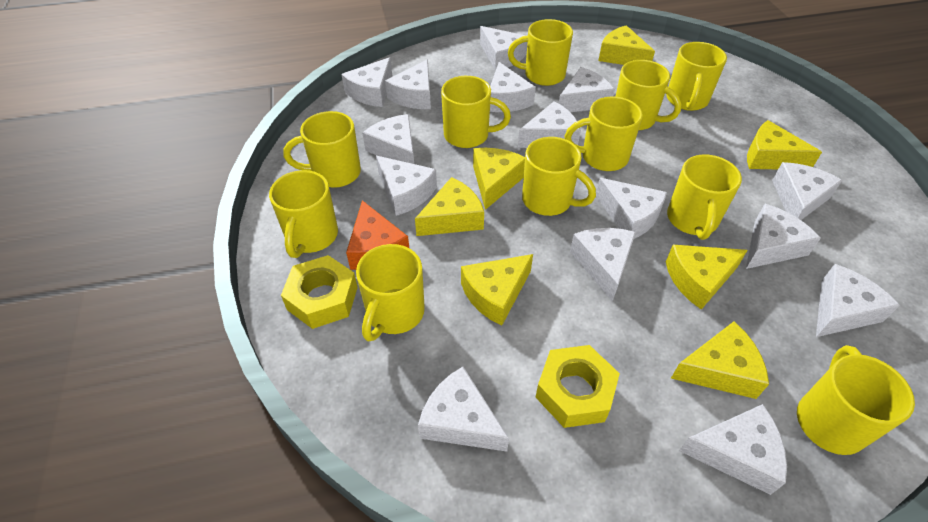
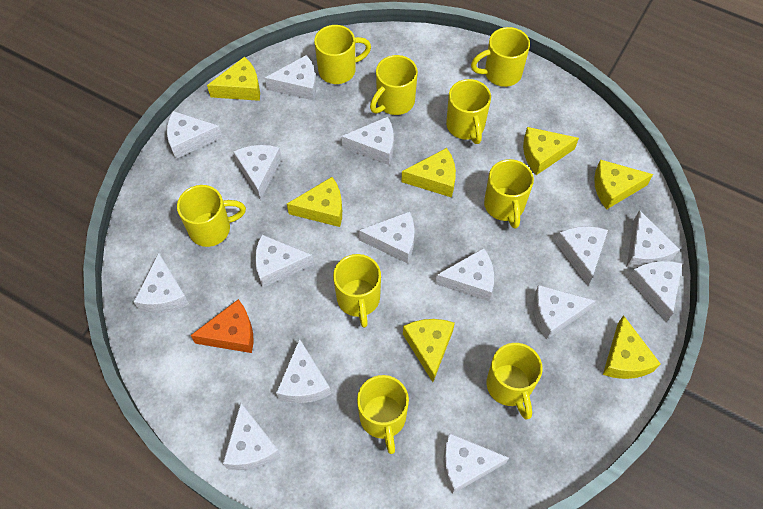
yellow mug: [269,170,338,258] [284,111,361,188] [356,244,425,342] [441,76,511,148] [508,19,573,86] [522,137,596,216] [564,96,643,171] [615,60,681,131] [666,42,727,111] [667,154,742,240] [797,345,915,455] = 11 -> [177,185,246,247] [314,25,371,84] [333,254,381,328] [357,375,409,454] [370,55,418,115] [446,79,491,144] [471,27,530,87] [484,159,534,229] [487,343,543,420] = 9
yellow nut: [281,255,358,329] [535,345,620,428] = 2 -> none = 0

